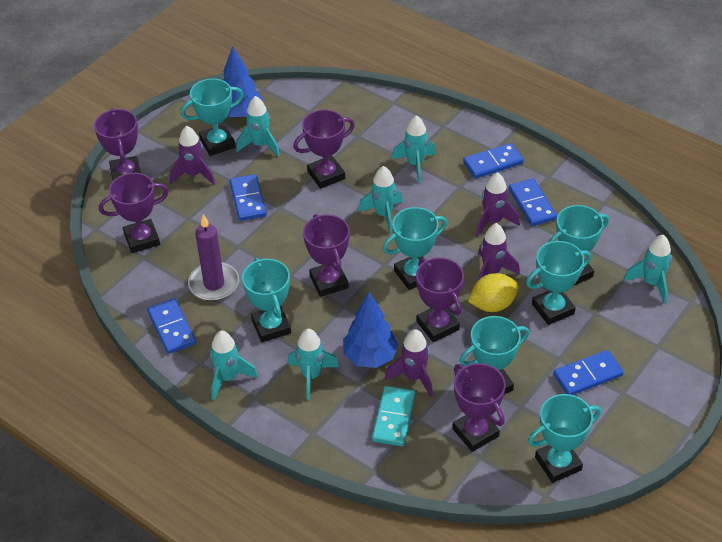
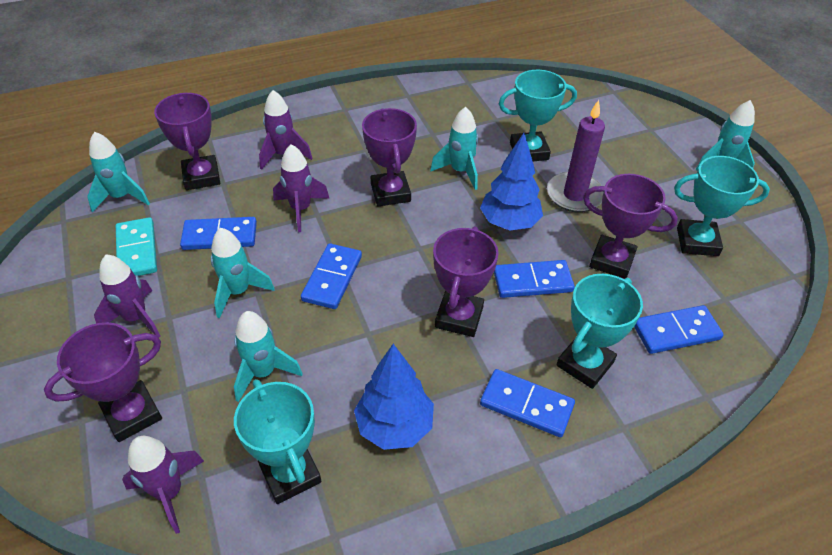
purple trophy: [94,108,141,181] [99,173,169,253] [293,110,355,189] [303,214,350,297] [416,258,464,342] [452,363,506,452] = 6 -> [44,322,162,442] [154,93,220,190] [362,108,417,206] [433,226,499,337] [583,174,678,279] = 5
turquoise rocket: [210,331,258,400] [236,96,280,157] [287,329,339,400] [358,166,403,234] [391,115,436,183] [624,235,672,304] = 6 -> [87,132,150,212] [211,228,275,318] [234,311,303,402] [430,107,478,190] [696,100,755,171] = 5
turquoise trophy: [181,78,243,156] [242,258,291,342] [383,207,447,290] [460,316,529,394] [526,241,591,325] [528,394,601,483] [548,205,609,286] = 7 -> [234,379,321,504] [499,70,577,161] [557,274,643,389] [674,156,770,256] = 4
yellow lemon: [468,273,519,312] = 1 -> none = 0

